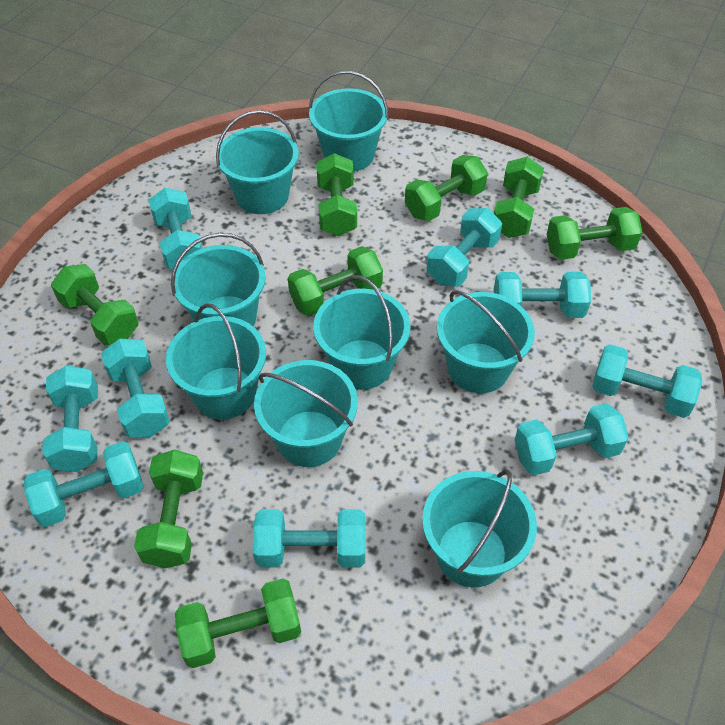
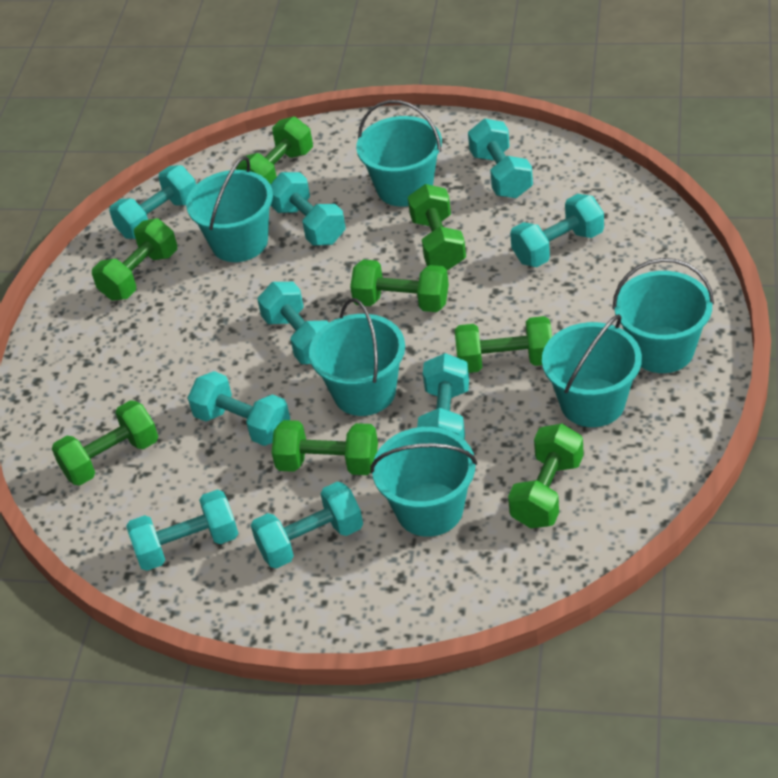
turquoise bucket: [166,303,266,419] [171,233,266,327] [216,110,299,214] [254,360,358,467] [309,71,389,172] [313,275,411,390] [422,469,537,588] [437,290,535,393] = 8 -> [186,156,273,262] [309,298,405,416] [356,100,442,207] [370,427,477,537] [542,314,642,427] [612,258,714,373] = 6

